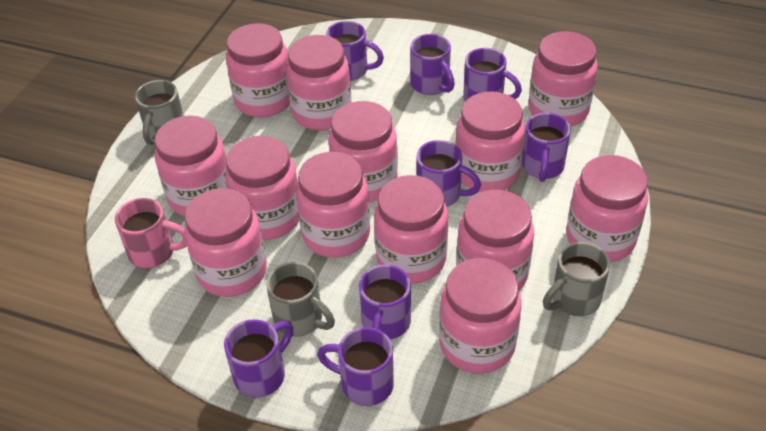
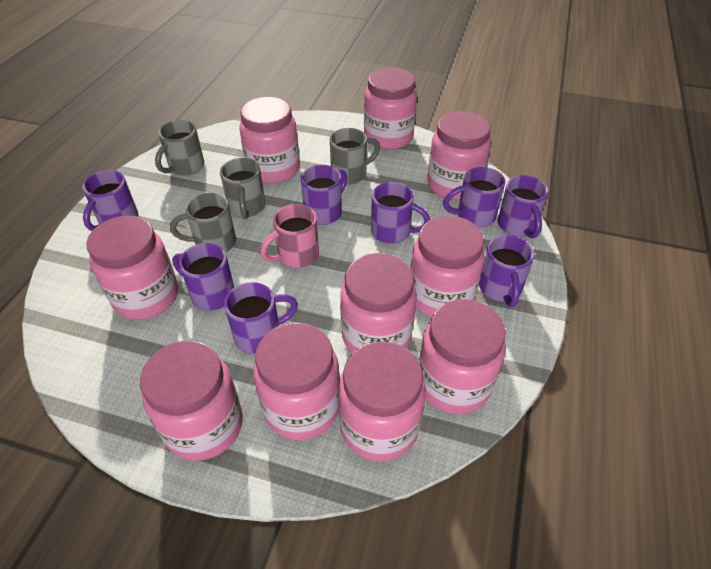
grey mug: [135,80,184,145] [266,262,335,337] [543,242,610,316] = 3 -> [155,120,204,176] [170,193,236,253] [220,158,266,219] [330,128,380,185] = 4
pink jar: [155,116,227,216] [184,188,267,297] [225,136,299,240] [226,23,290,118] [286,35,352,130] [296,152,370,258] [328,101,398,202] [374,175,448,284] [439,258,522,374] [455,92,525,192] [456,190,534,291] [528,31,598,126] [566,155,648,262] = 13 -> [86,216,178,320] [140,341,243,461] [239,97,300,184] [253,323,340,441] [338,341,426,462] [340,253,417,353] [364,67,417,150] [410,216,485,318] [419,299,506,415] [427,111,491,200] = 10

